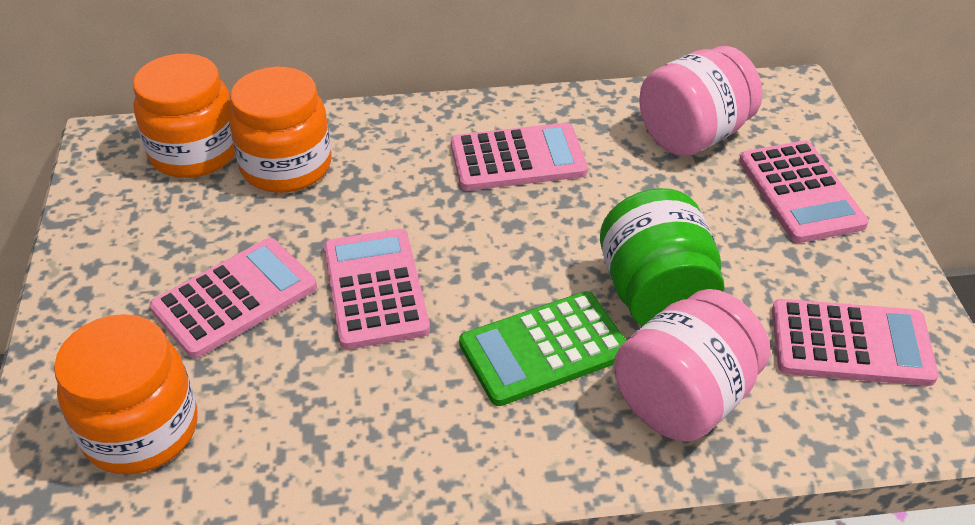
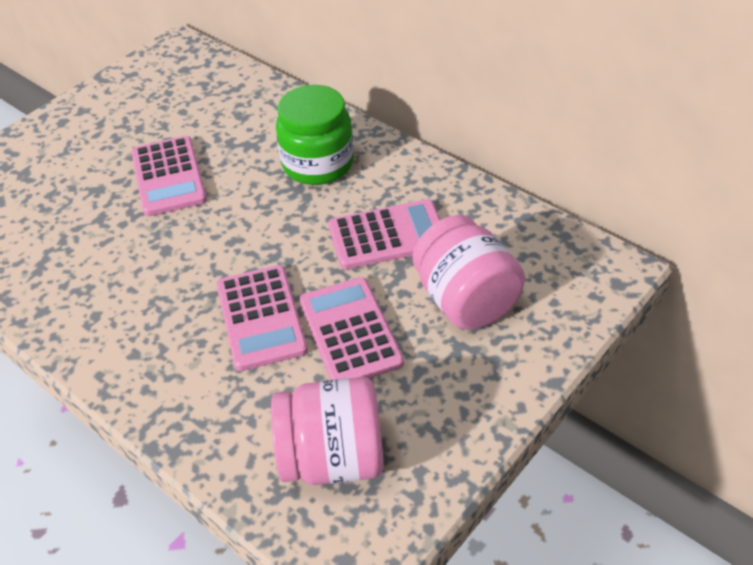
green calculator: [459,291,626,406] = 1 -> none = 0
orange jar: [54,314,198,474] [133,54,235,178] [229,67,331,193] = 3 -> none = 0
pink calculator: [150,238,317,358] [324,229,430,349] [451,123,588,191] [739,140,869,243] [772,299,939,386] = 5 -> [132,136,207,216] [216,265,308,371] [299,277,404,380] [328,199,440,270] = 4

